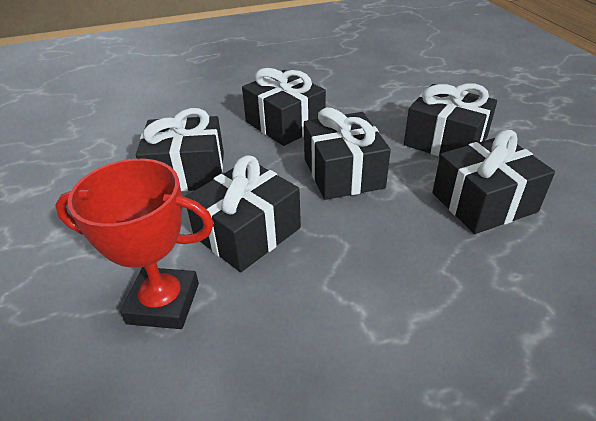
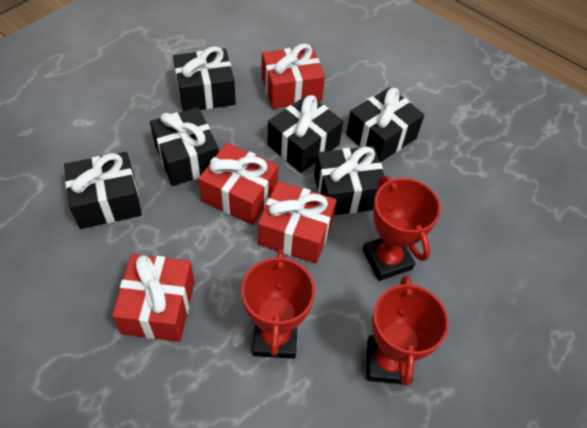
red gift: none = 0 -> [112,254,195,342] [198,143,279,225] [258,181,336,264] [262,43,325,109] = 4
red trophy: [55,159,214,329] = 1 -> [241,250,315,359] [363,175,441,281] [367,275,449,386] = 3

